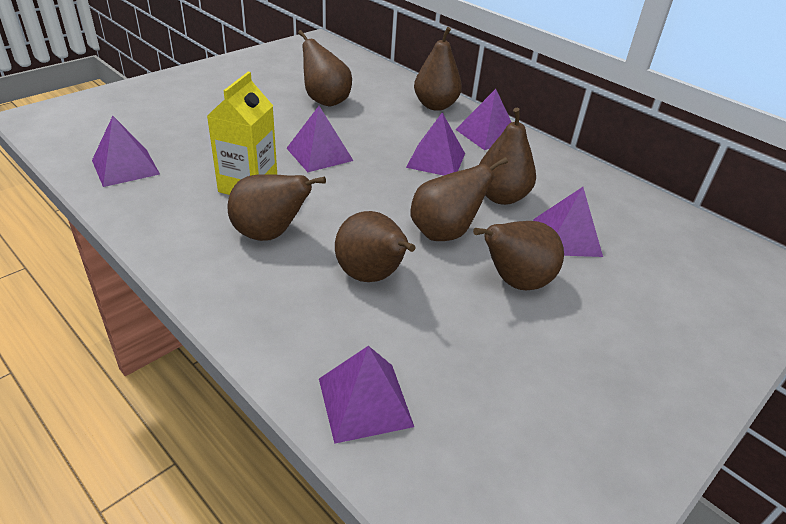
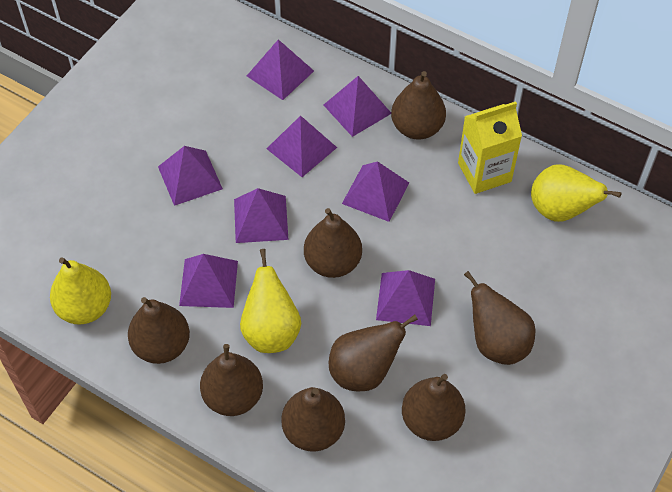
brown pear: [228,175,326,241] [298,30,352,106] [335,211,415,282] [410,157,508,241] [414,27,462,111] [473,221,564,290] [479,108,536,205] = 7 -> [128,297,190,364] [200,344,263,416] [281,387,345,451] [304,208,362,278] [329,314,418,391] [391,71,446,140] [402,374,466,441] [464,271,535,365] = 8
purple pyramid: [92,116,160,187] [286,106,354,172] [319,346,414,444] [406,112,465,176] [455,89,511,150] [533,187,603,257] = 6 -> [158,146,223,206] [179,254,238,308] [234,188,288,243] [247,39,314,100] [267,115,337,177] [324,76,391,137] [342,161,409,222] [376,270,435,326] = 8
yellow pear: none = 0 -> [50,257,111,325] [240,249,301,353] [531,164,622,222] = 3

